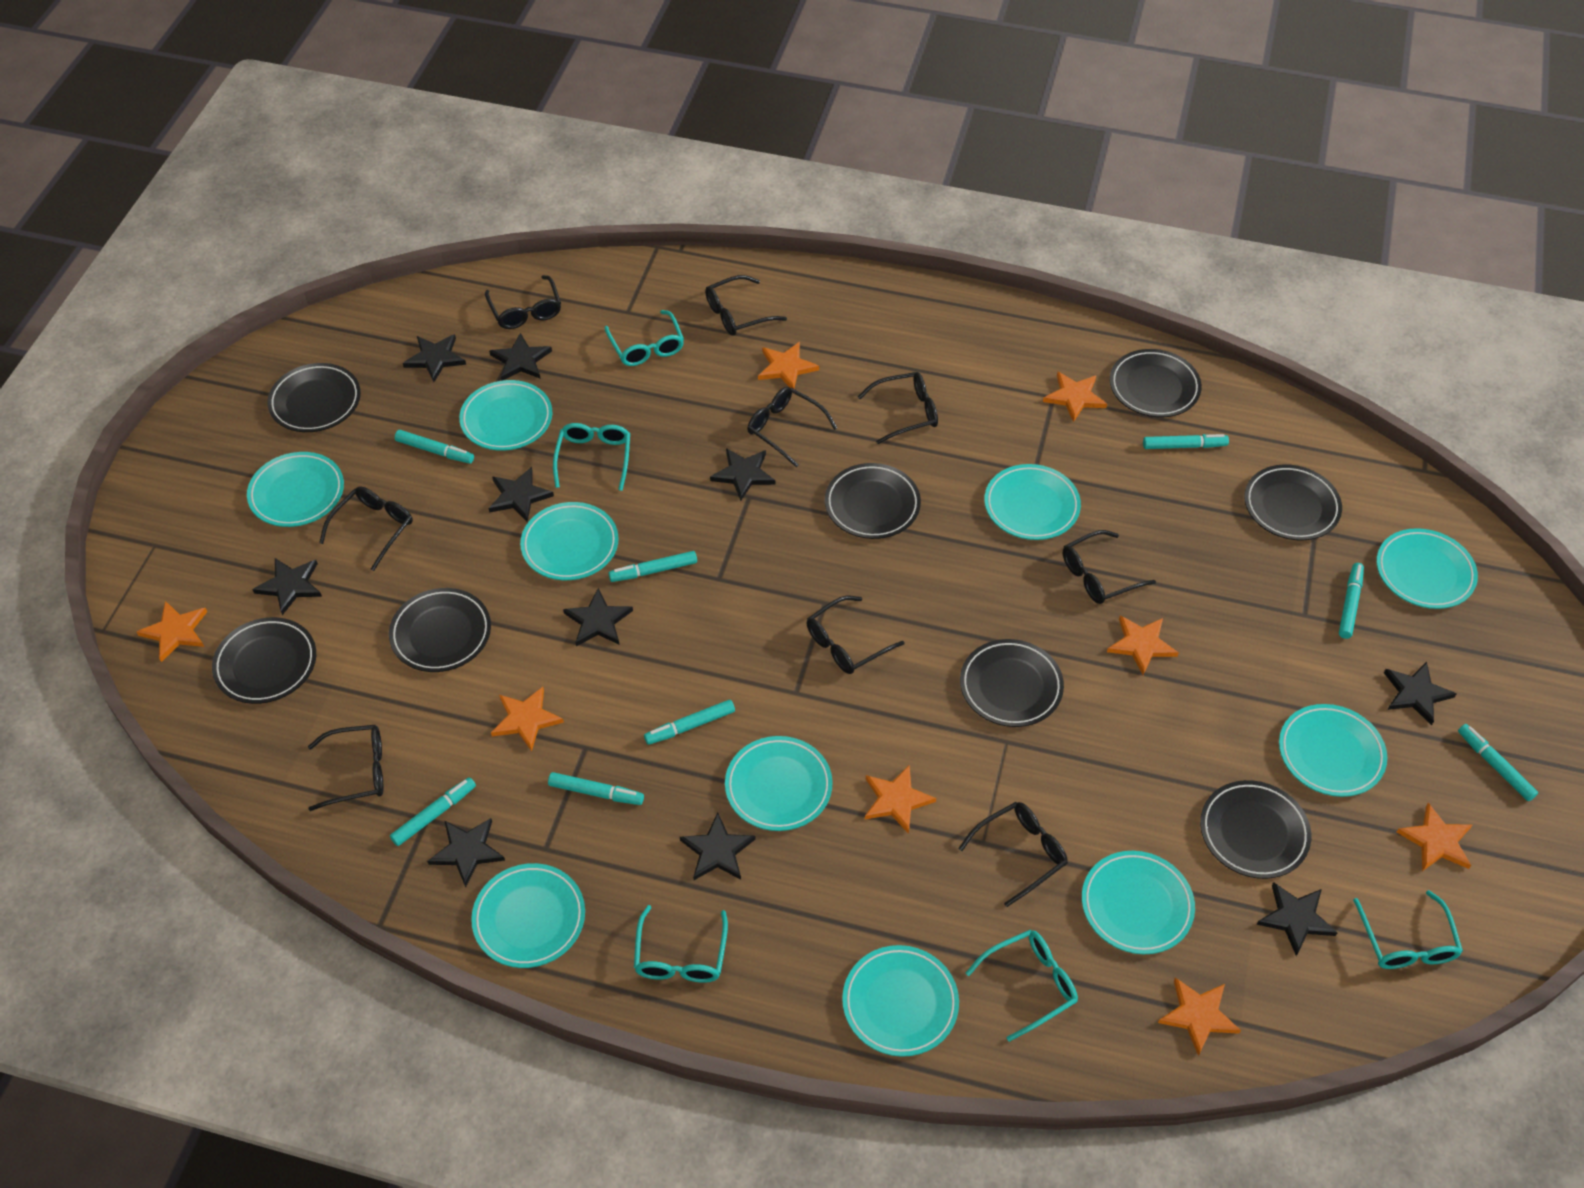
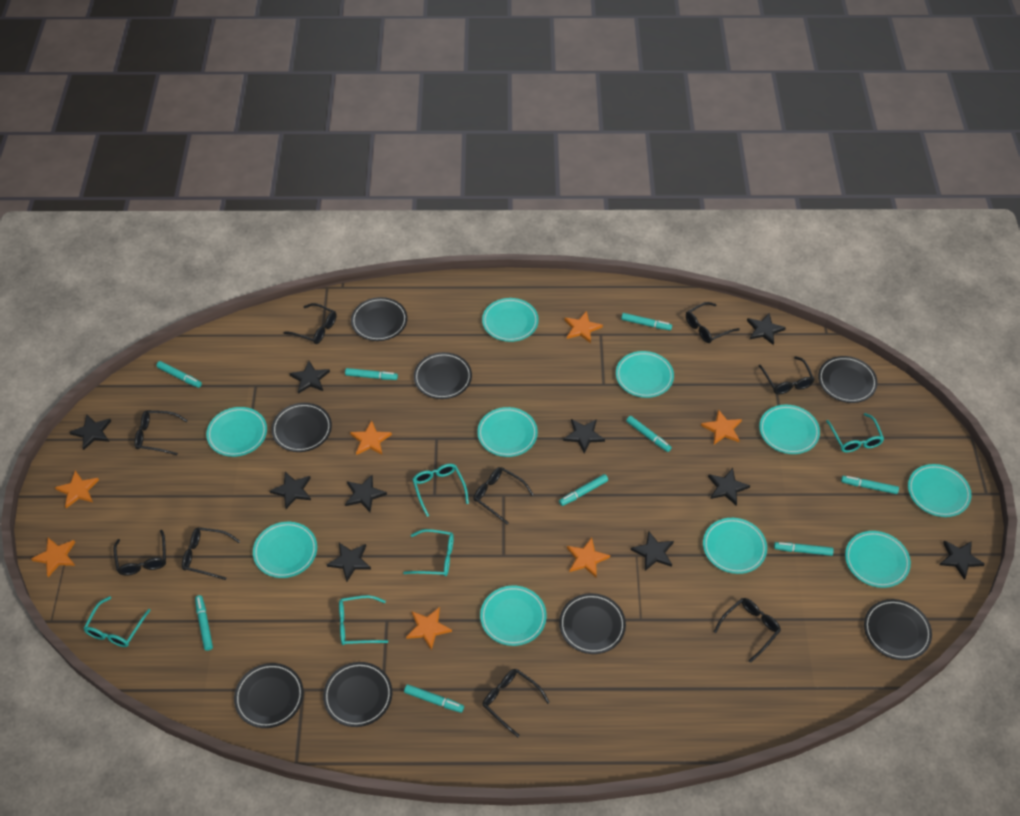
orange star: [137,601,207,662] [491,687,564,751] [758,342,819,389] [865,765,936,834] [1043,372,1107,422] [1107,615,1179,675] [1158,978,1241,1056] [1397,803,1472,871] = 8 -> [31,538,75,577] [55,470,99,508] [350,420,392,455] [406,607,452,650] [564,311,603,343] [567,538,610,577] [701,409,742,444] = 7
turquoise marker: [390,777,476,846] [395,430,474,464] [548,772,644,805] [608,551,697,582] [644,700,735,745] [1143,434,1229,449] [1339,563,1364,639] [1458,724,1538,801] = 8 -> [156,361,202,388] [195,595,213,651] [345,368,398,380] [404,684,464,713] [559,474,608,506] [621,313,672,330] [626,416,672,452] [774,542,833,556] [841,476,899,494] = 9

